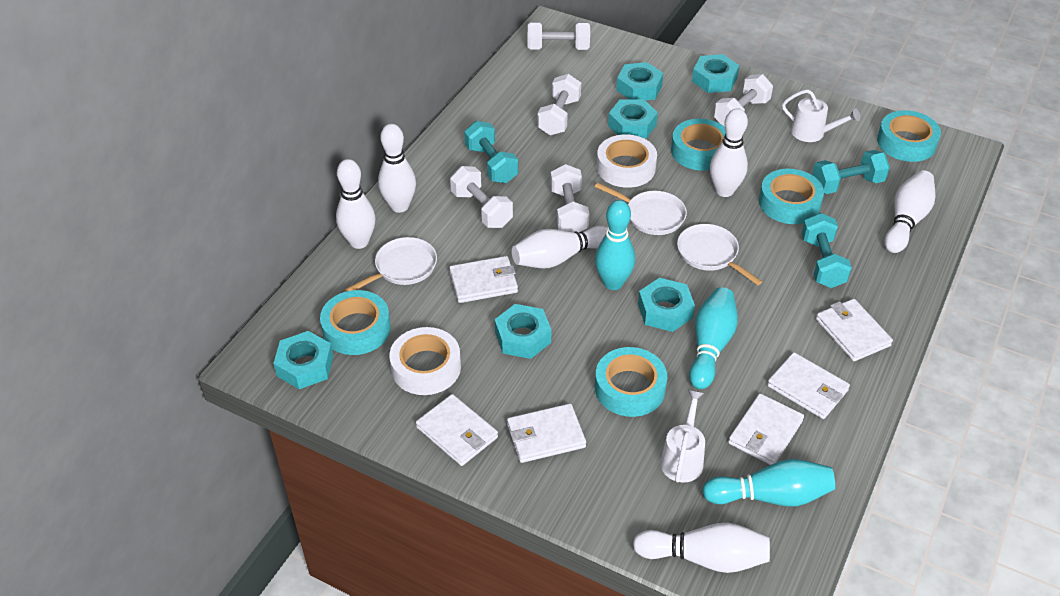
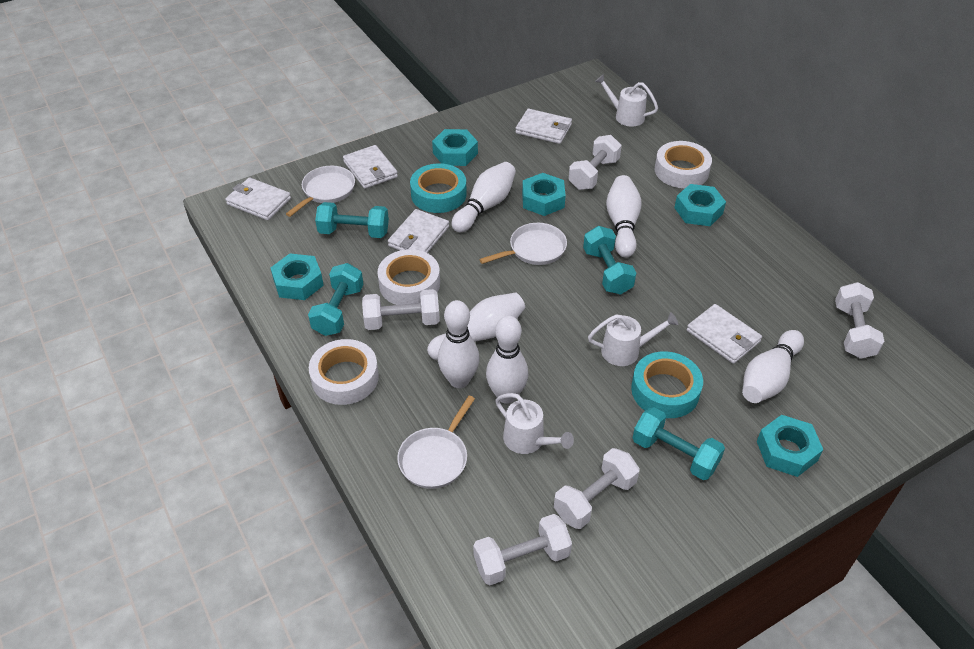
turquoise bowling pin: [595,200,635,290] [689,287,738,389] [702,459,835,507] = 3 -> none = 0
turquoise dumbbell: [464,121,518,183] [801,213,852,288] [812,150,890,194] = 3 -> [308,263,364,336] [315,202,389,238] [583,226,636,295] [633,407,725,480] = 4
turquoise nut: [273,331,333,389] [495,304,552,359] [608,99,658,139] [616,62,663,100] [638,278,695,332] [692,54,739,93] = 6 -> [271,253,324,300] [432,129,478,166] [522,173,566,216] [674,184,726,226] [757,415,823,477] = 5
turquoise tape: [320,290,391,355] [595,347,667,417] [671,119,726,171] [759,169,824,224] [877,110,941,162] = 5 -> [410,163,467,213] [631,351,703,418] = 2
white tape: [389,327,461,395] [597,135,657,188] = 2 -> [309,339,379,405] [377,249,440,305] [655,141,712,188] = 3
white wallet: [416,394,498,466] [449,256,518,303] [507,404,586,463] [728,393,804,465] [767,352,850,419] [816,299,893,361] = 6 -> [225,177,291,220] [343,145,398,189] [388,209,449,253] [516,109,572,144] [687,304,762,364] = 5
white watering can: [660,390,705,482] [782,89,860,142] = 2 -> [495,393,574,454] [588,312,678,366] [595,74,658,127] = 3

